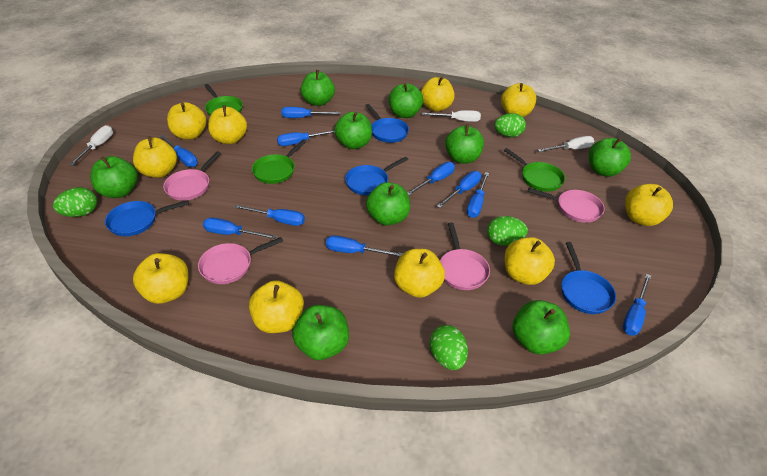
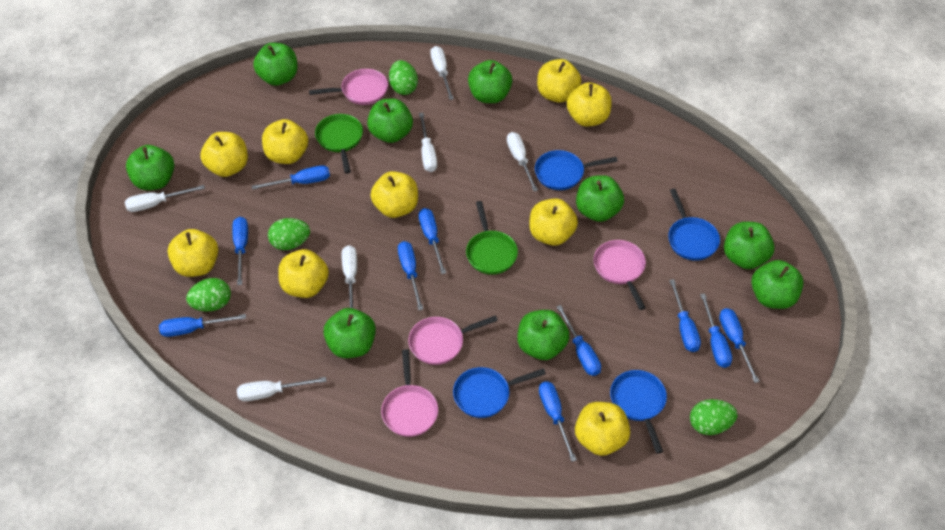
green pan: [204,84,243,116] [252,139,307,184] [504,148,565,192] = 3 -> [315,114,363,174] [466,201,518,275] = 2
white screwdriver: [69,125,113,166] [422,110,481,122] [538,136,594,152] = 3 -> [125,185,205,212] [237,377,326,401] [342,245,357,308] [419,113,437,172] [430,46,454,100] [507,132,538,192] = 6
yellow apple: [133,137,177,178] [133,253,189,304] [167,102,207,140] [208,105,247,144] [249,280,304,333] [394,249,445,298] [421,76,455,111] [501,83,536,117] [504,237,555,285] [625,184,673,226] = 10 -> [168,229,218,277] [200,132,248,177] [262,119,308,164] [278,249,329,298] [370,171,418,218] [529,198,578,246] [537,59,581,103] [567,82,612,126] [575,402,630,456] = 9

